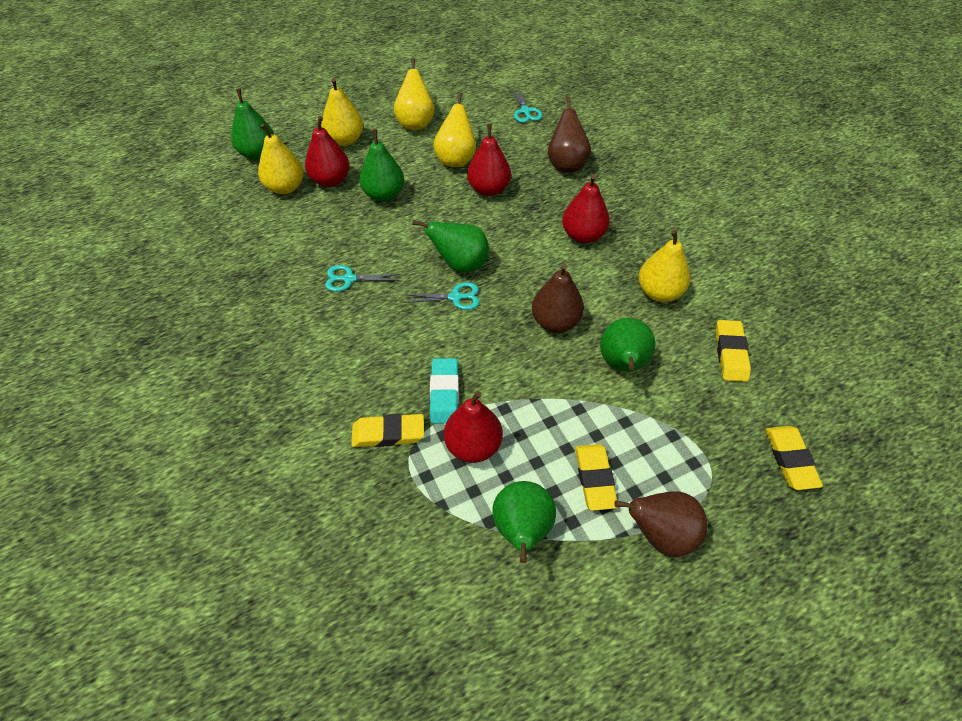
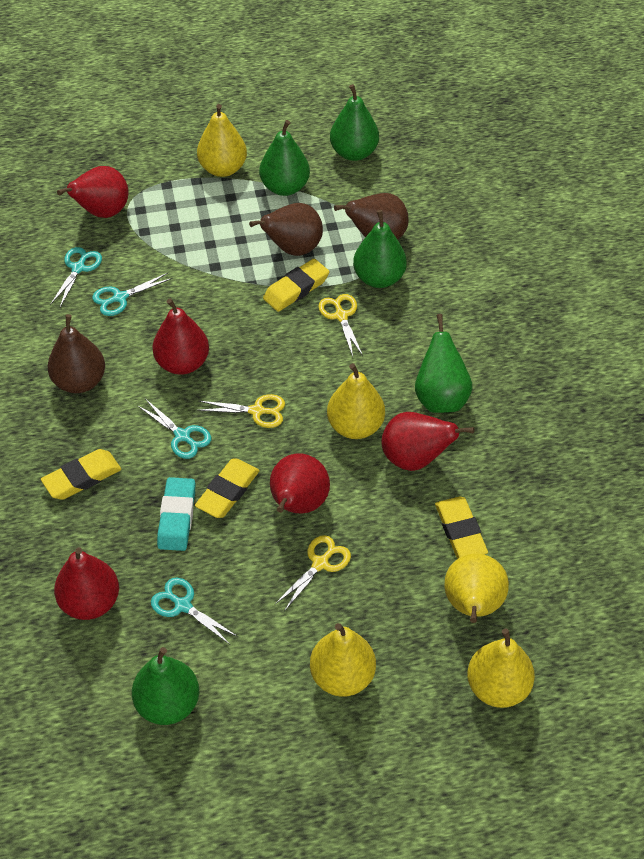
red pear: [305,116,350,187] [444,391,503,463] [467,124,511,196] [562,174,610,243] = 4 -> [54,547,119,620] [57,166,128,218] [152,298,209,375] [270,453,330,513] [381,412,474,471] = 5
turquoise scissors: [325,265,400,292] [404,282,480,310] [512,86,542,123] = 3 -> [50,247,102,307] [92,273,173,316] [137,400,211,459] [151,578,238,644] = 4
yellow scissors: none = 0 -> [197,394,285,428] [275,535,351,611] [318,294,363,357] = 3

